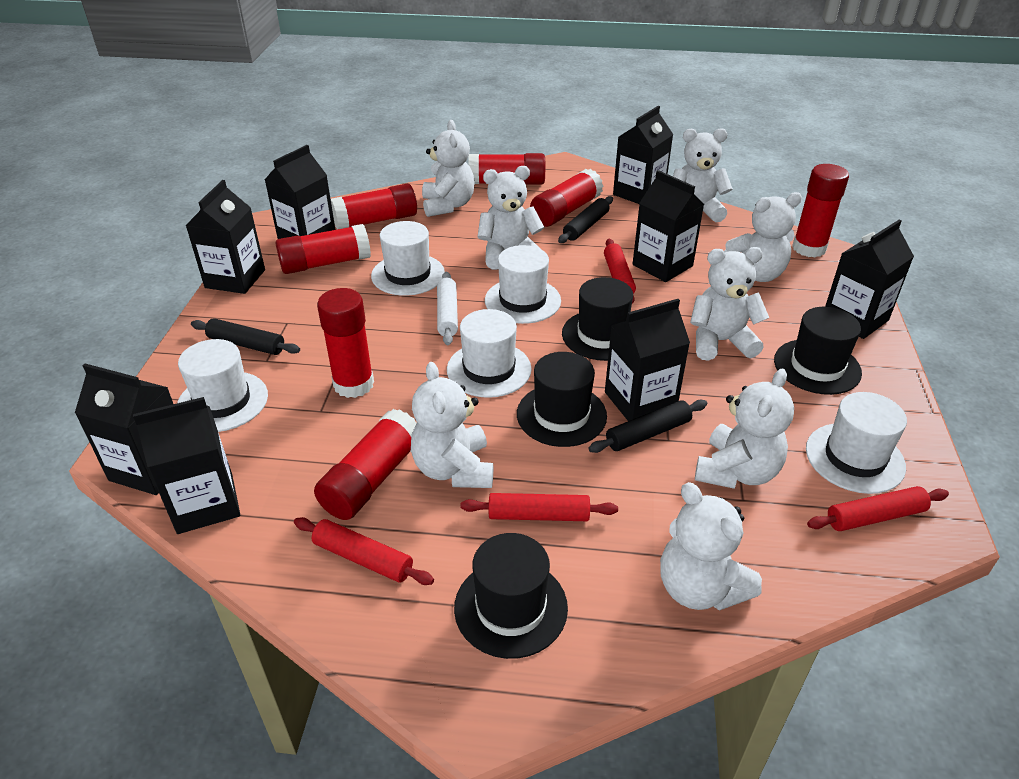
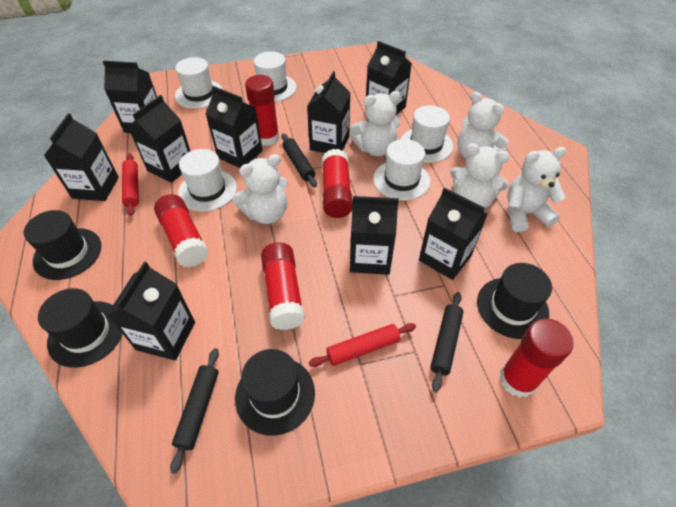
black carton: [75,364,173,495] [133,397,240,534] [185,180,265,294] [265,145,335,239] [605,299,690,421] [613,106,673,204] [633,170,704,282] [825,220,914,339] = 8 -> [44,113,119,201] [103,61,157,133] [107,262,195,360] [128,95,190,183] [206,86,263,168] [307,71,350,153] [350,196,399,275] [365,41,412,115] [419,188,487,280] = 9
red glue stick: [276,224,371,274] [314,409,417,520] [317,288,374,398] [331,184,417,229] [468,153,545,185] [530,169,603,227] [792,164,849,257] = 7 -> [154,194,209,267] [245,75,279,146] [261,242,305,330] [322,149,353,218] [499,318,574,398] = 5
red rolling pin: [294,517,434,585] [461,493,618,521] [604,239,636,304] [807,486,949,531] = 4 -> [122,153,139,216] [309,323,416,367] = 2
white rolling pin: [437,272,458,345] = 1 -> none = 0
white teddy bear: [411,362,493,488] [422,120,475,217] [477,166,544,270] [660,482,762,611] [673,128,733,222] [690,247,769,361] [695,368,794,489] [724,192,802,282] = 8 -> [232,154,288,224] [350,91,401,156] [450,143,510,208] [457,92,508,159] [507,147,567,232] = 5

